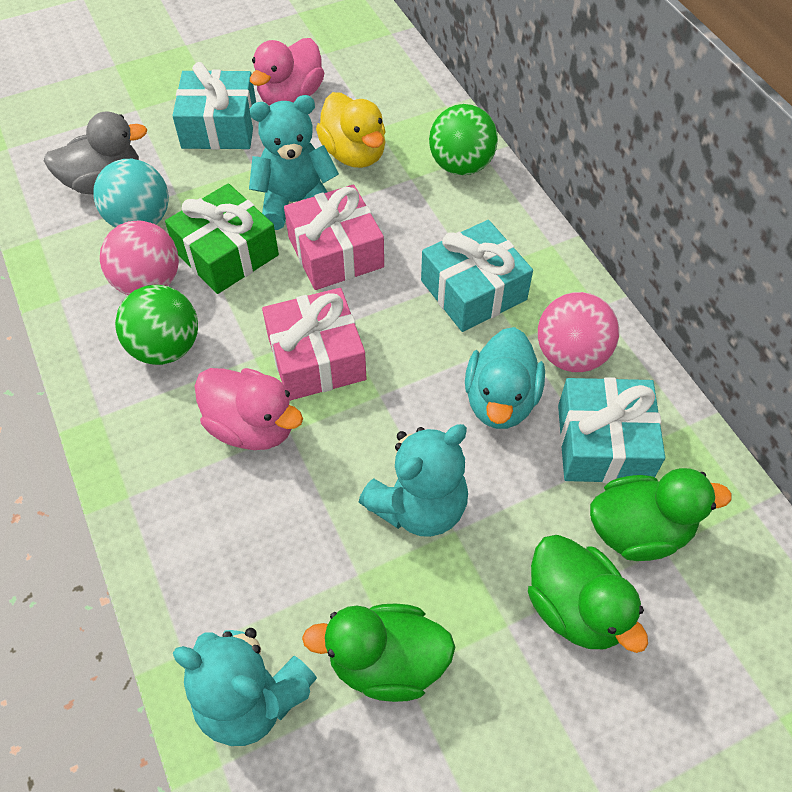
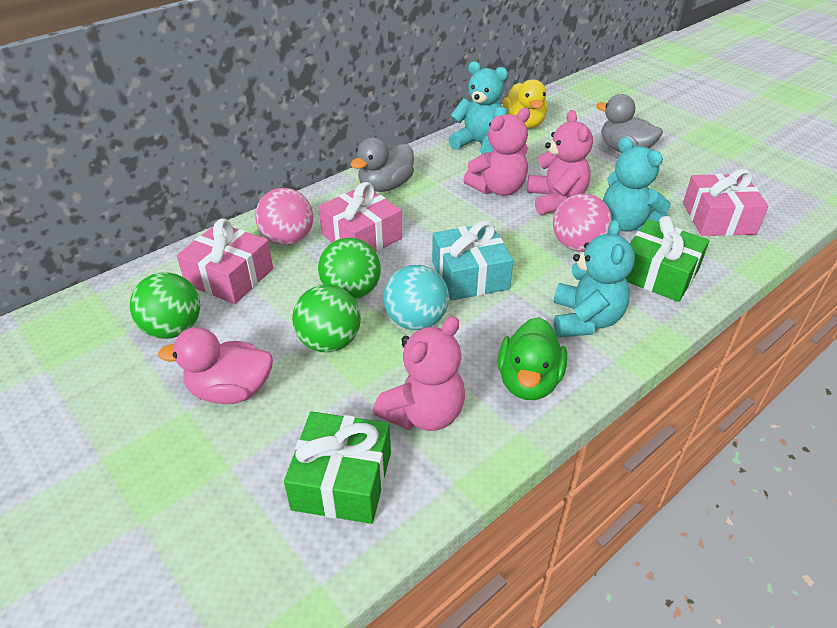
green ball: [115,285,198,365] [429,104,498,175] = 2 -> [130,272,200,339] [292,285,361,352] [318,238,381,300] = 3
green duck: [302,604,455,702] [528,535,648,653] [590,468,732,561] = 3 -> [498,317,567,400] = 1
green gift: [165,183,279,294] = 1 -> [284,411,391,524] [626,216,709,302] = 2
grey duck: [44,111,147,194] = 1 -> [350,137,414,192] [596,94,663,153] = 2
pink duck: [195,368,303,450] [250,38,324,105] = 2 -> [158,327,273,404] = 1
pink gift: [262,288,367,401] [284,184,384,290] = 2 -> [177,219,273,304] [318,182,402,252] [683,169,768,236] = 3
pink teddy bear: none = 0 -> [373,316,465,431] [463,108,530,196] [527,110,593,215] = 3
turquoise duck: [465,327,545,429] = 1 -> none = 0
turquoise gift: [173,62,256,150] [421,220,533,332] [558,377,665,483] = 3 -> [432,220,513,301] = 1

